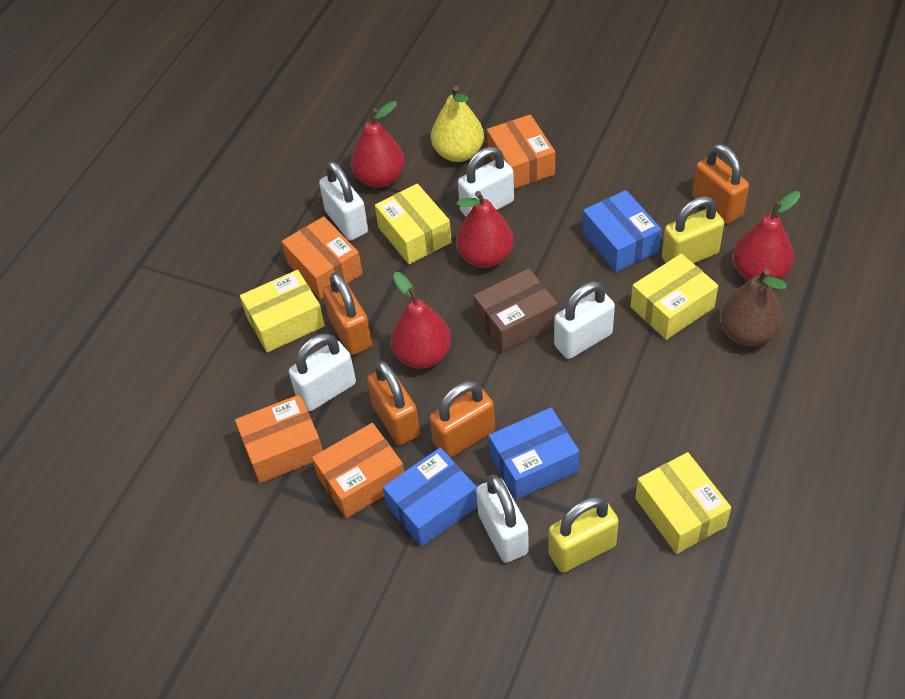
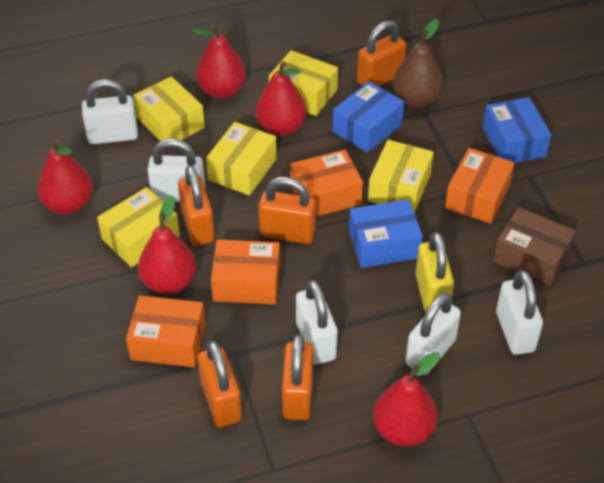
orange padlock: [323,272,372,355] [367,361,420,445] [430,381,495,458] [692,144,749,224] = 4 -> [178,165,215,246] [198,340,242,427] [259,177,316,244] [282,334,313,420] [357,21,406,87] = 5
red pear: [351,101,405,188] [391,272,451,369] [456,191,514,268] [733,191,800,280] = 4 -> [37,139,93,214] [138,195,196,294] [192,24,246,99] [256,62,307,136] [373,352,440,447] = 5
yellow box: [240,270,325,352] [375,184,452,264] [631,254,718,340] [635,452,731,554] = 4 -> [97,187,180,267] [133,76,205,141] [206,122,277,196] [269,50,338,116] [368,140,434,213] = 5
yellow padlock: [548,496,619,573] [662,196,724,264] = 2 -> [416,232,454,313] = 1
yellow pear: [431,86,484,162] = 1 -> none = 0

